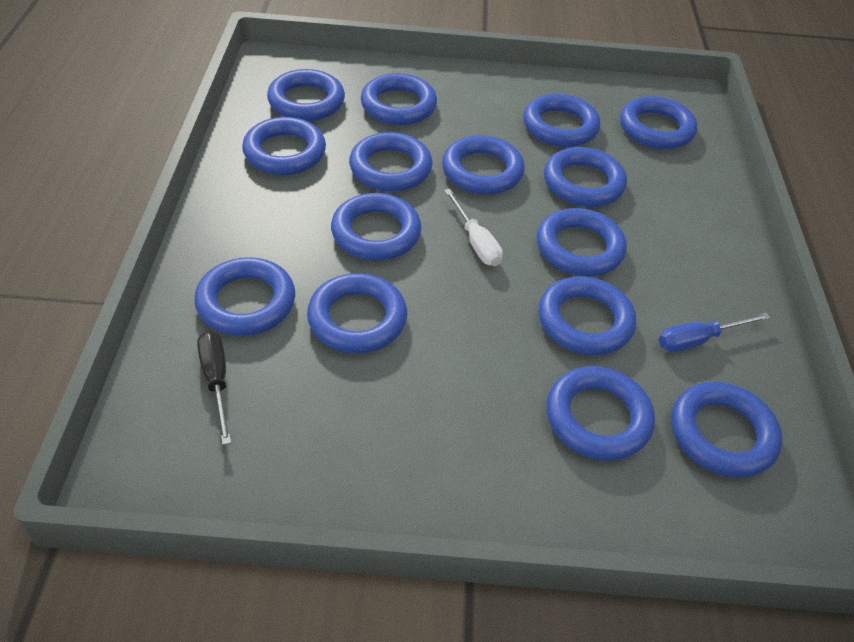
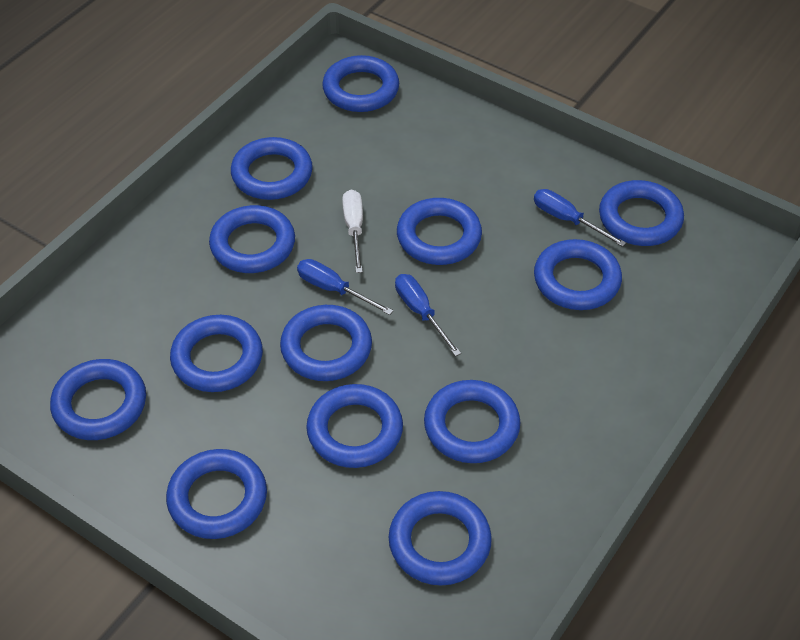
black screwdriver: [197,331,231,445] = 1 -> none = 0
blue ring: [194,257,295,336] [242,117,326,175] [267,69,345,121] [307,273,407,353] [331,193,421,260] [349,132,433,192] [361,73,437,125] [442,135,524,194] [523,94,600,147] [537,208,627,276] [539,276,636,355] [544,147,627,207] [547,366,655,461] [620,96,697,149] [671,381,783,478] = 15 -> [50,359,146,440] [166,449,267,539] [170,315,263,392] [209,205,295,273] [231,137,313,200] [280,305,372,381] [306,384,403,468] [322,55,399,112] [388,491,492,586] [397,198,482,265] [424,380,520,463] [534,239,622,310] [599,180,684,246] = 13
blue screwdriver: [659,313,770,352] = 1 -> [297,259,393,315] [395,274,461,356] [534,189,626,247] = 3

